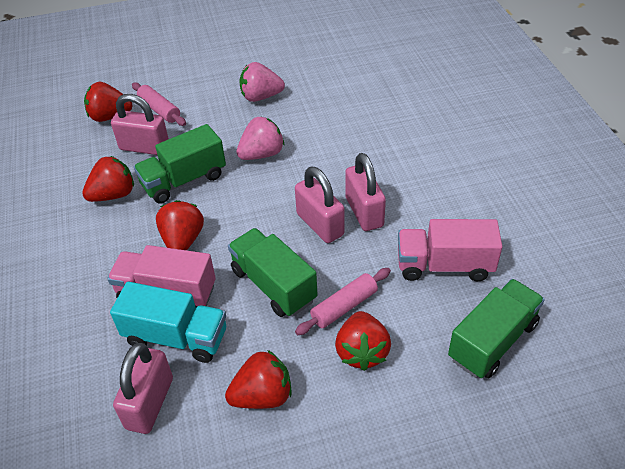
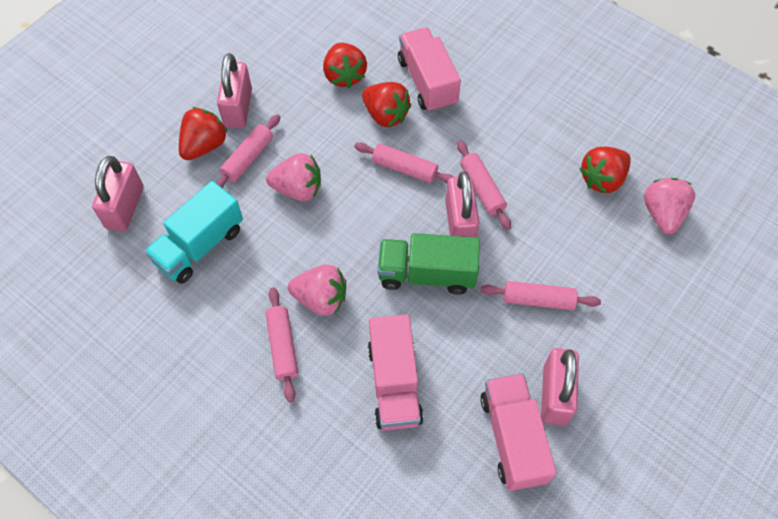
green truck: [134,124,226,204] [228,228,318,317] [448,279,545,378] = 3 -> [377,233,480,295] = 1
pink rolling pin: [132,82,186,126] [295,268,391,335] = 2 -> [215,114,280,188] [265,287,298,402] [354,142,454,183] [457,141,511,230] [480,281,601,310] = 5
pink strawberry: [236,116,284,160] [239,62,285,102] = 2 -> [266,153,321,201] [288,264,346,316] [644,178,695,234] = 3
pink truck: [107,245,216,308] [398,219,502,281] = 2 -> [368,314,424,430] [398,27,461,112] [480,373,556,491] = 3
red strawberry: [82,156,134,202] [84,82,133,122] [156,200,204,250] [225,350,292,409] [335,311,391,371] = 5 -> [179,107,228,160] [323,43,367,88] [362,82,411,127] [579,147,631,193] = 4

